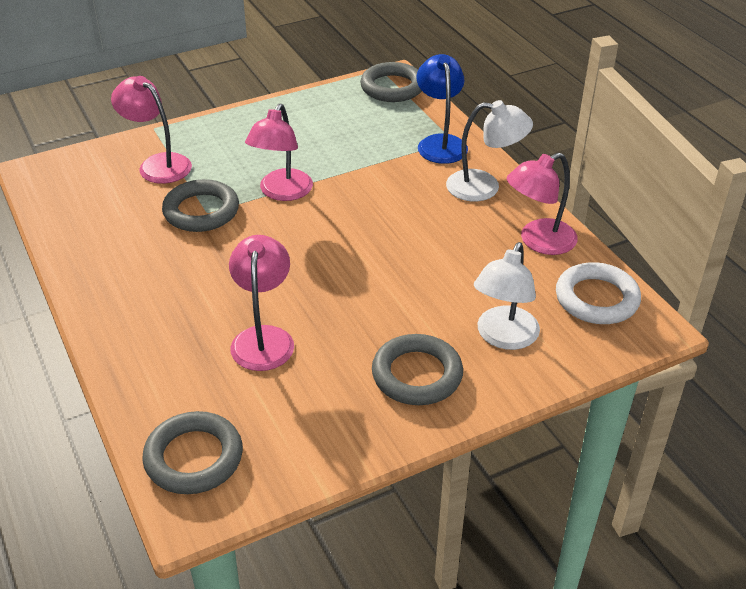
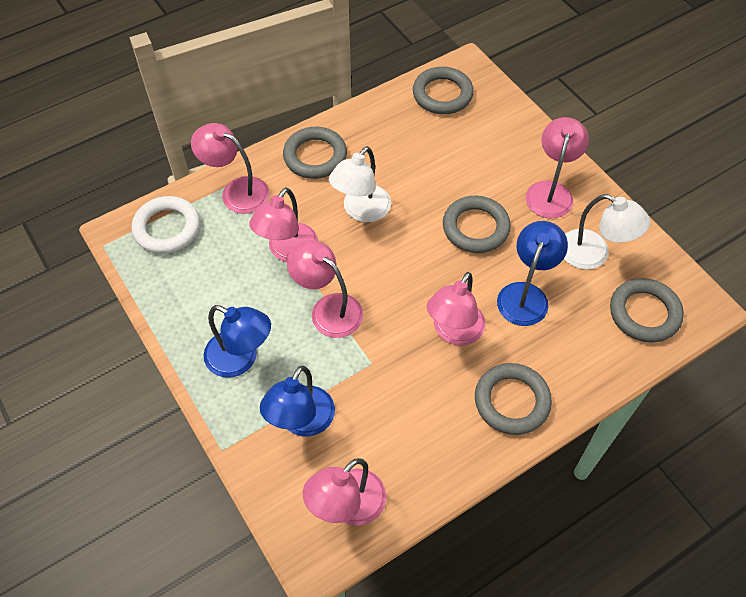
blue lamp: [416,54,468,164] = 1 -> [204,305,271,378] [260,366,335,436] [497,221,568,326] = 3
grey ring: [142,411,243,494] [162,179,239,232] [360,62,422,102] [372,334,463,405] = 4 -> [283,127,347,179] [413,66,474,114] [443,196,511,253] [475,363,552,435] [610,278,684,343] = 5
pink lamp: [111,76,192,184] [229,235,294,371] [245,104,313,201] [506,153,578,255] = 4 -> [191,123,270,214] [249,187,318,262] [287,240,363,338] [303,458,386,526] [427,272,486,346] [526,117,589,219] = 6

